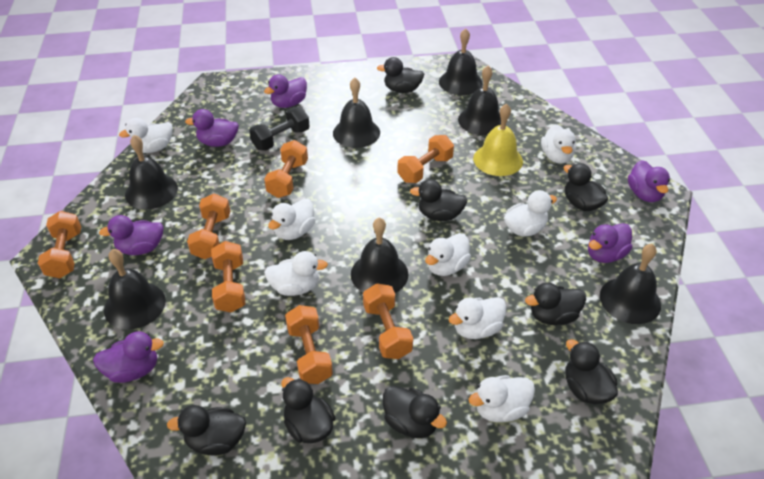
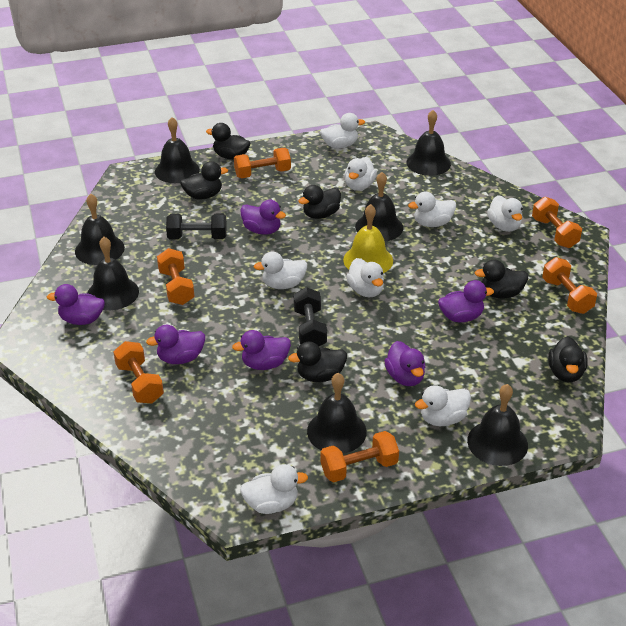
black duck: [167,405,246,455] [281,377,336,443] [377,57,425,93] [383,386,447,438] [410,179,468,221] [525,282,586,325] [563,163,608,211] [565,339,618,404] = 8 -> [180,161,228,200] [206,123,250,160] [288,342,347,382] [298,185,341,219] [475,259,528,298] [548,336,588,382] = 6
black dumbbell: [249,107,310,151] = 1 -> [166,214,227,240] [294,287,327,346] = 2
orange dumbbell: [38,211,81,278] [187,193,230,259] [211,241,245,313] [264,140,308,198] [285,305,333,384] [363,283,413,359] [397,135,454,183] = 7 -> [113,341,164,403] [157,248,195,305] [234,148,291,178] [320,431,399,482] [532,197,582,248] [542,257,597,314] = 6

